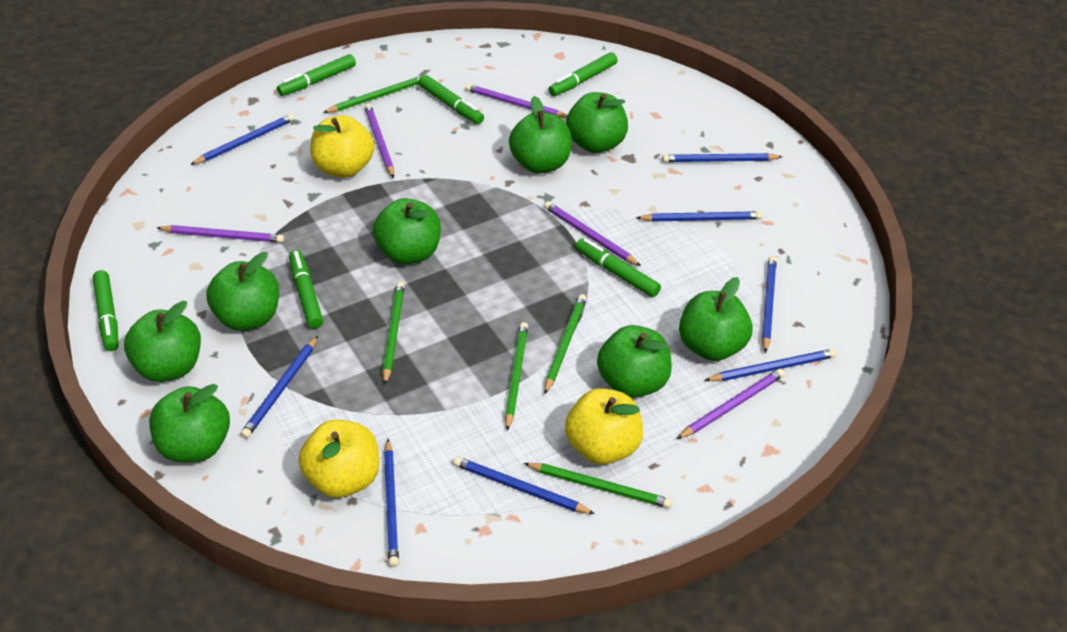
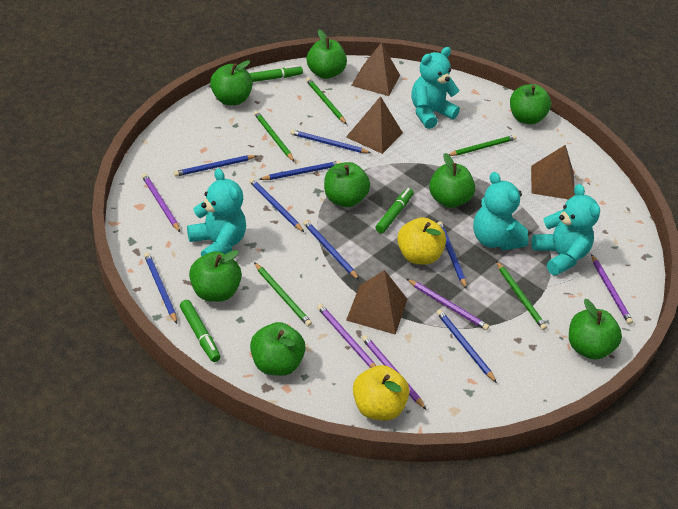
brown pyramid: none = 0 -> [346,96,403,154] [346,270,407,335] [351,42,400,96] [531,145,575,199] = 4
green marker: [93,270,119,351] [277,54,356,96] [289,250,323,329] [418,75,484,124] [549,52,618,96] [575,238,661,297] = 6 -> [180,300,221,362] [249,65,303,82] [376,188,413,233] = 3
turquoise teddy bear: none = 0 -> [187,168,246,257] [411,47,460,129] [473,172,529,250] [531,184,600,275] = 4
yellow apple: [298,420,379,498] [310,115,374,178] [565,388,643,465] = 3 -> [353,365,409,420] [397,217,446,265] = 2

